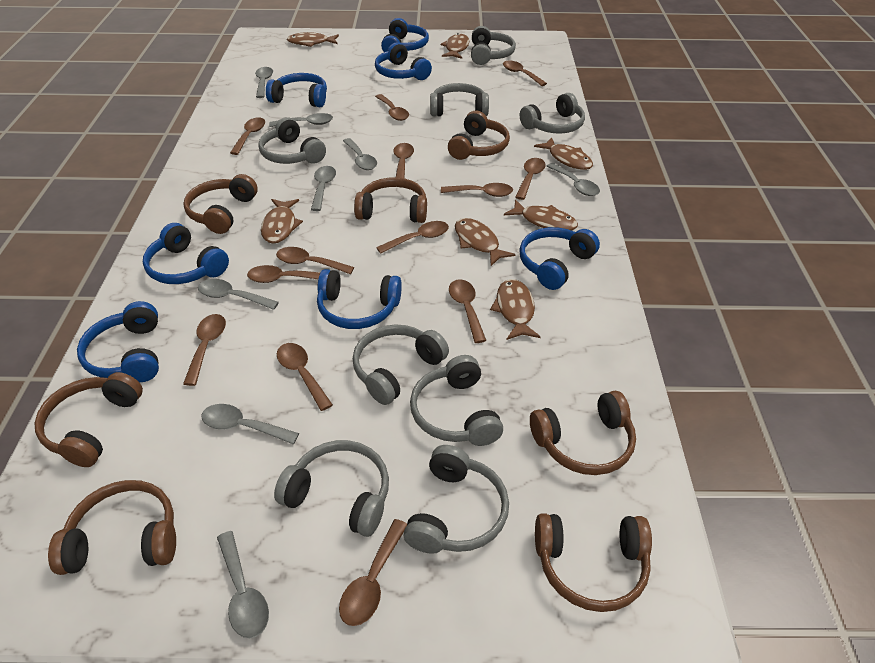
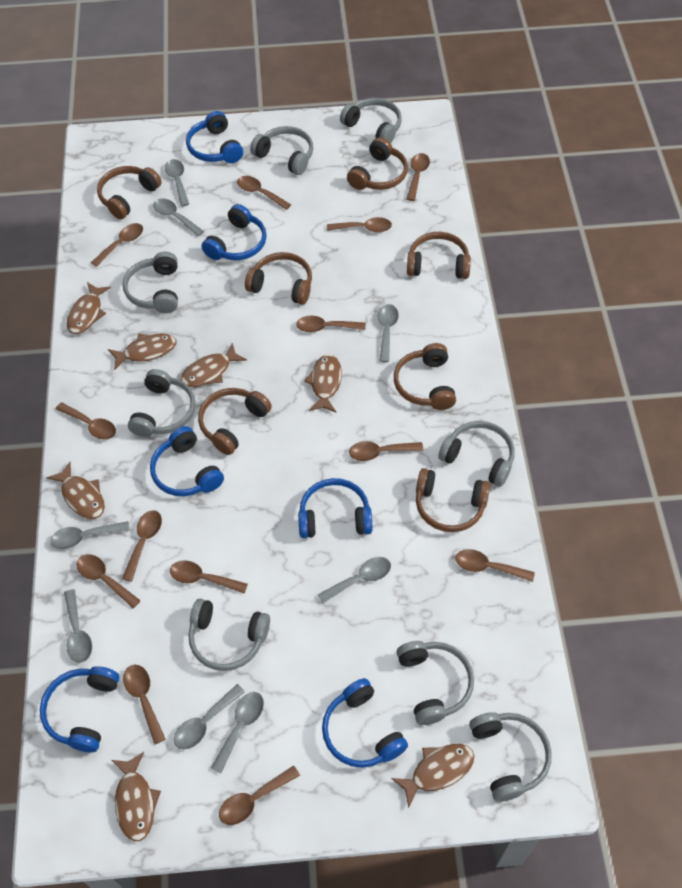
blue headphones: [77,301,159,382] [143,223,229,284] [266,73,327,107] [317,269,402,329] [375,42,432,80] [381,18,429,52] [519,227,600,290] = 7 -> [40,667,119,752] [150,426,224,496] [186,111,243,163] [202,204,267,260] [298,478,372,538] [322,678,408,768] = 6

